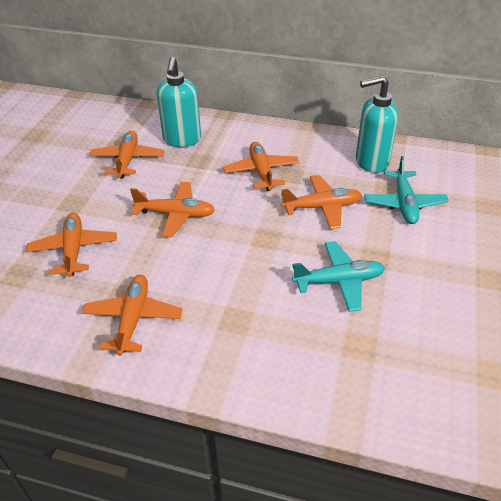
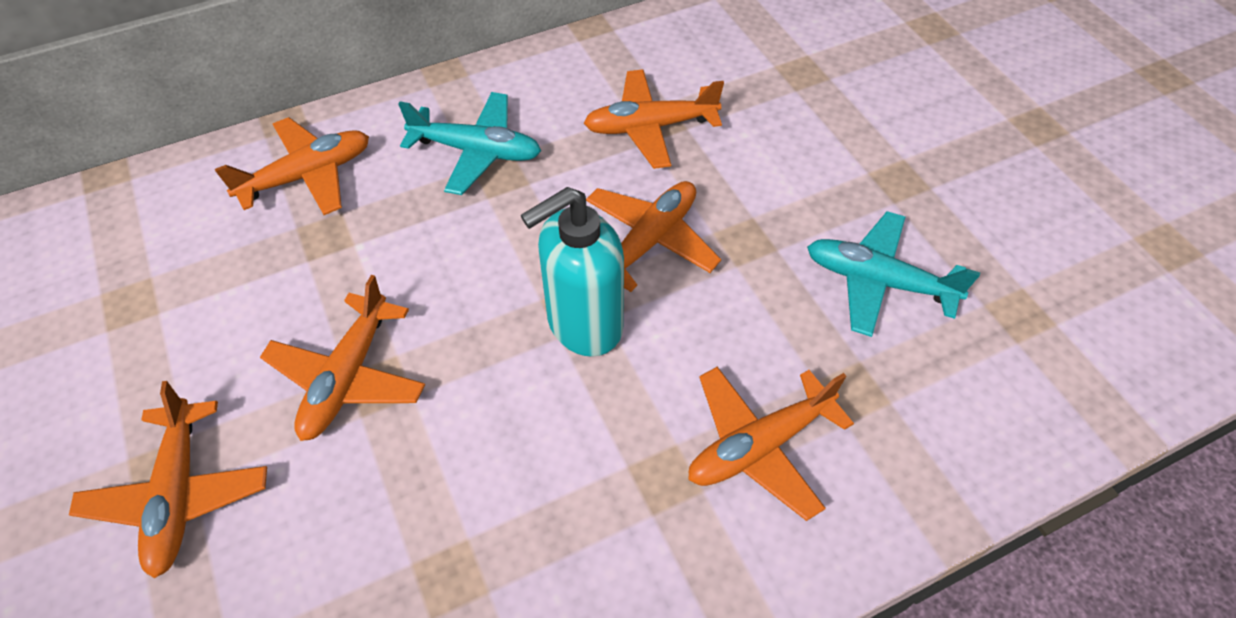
turquoise soap dispenser: [157,57,201,147] [356,75,398,173] = 2 -> [521,187,624,357] = 1

